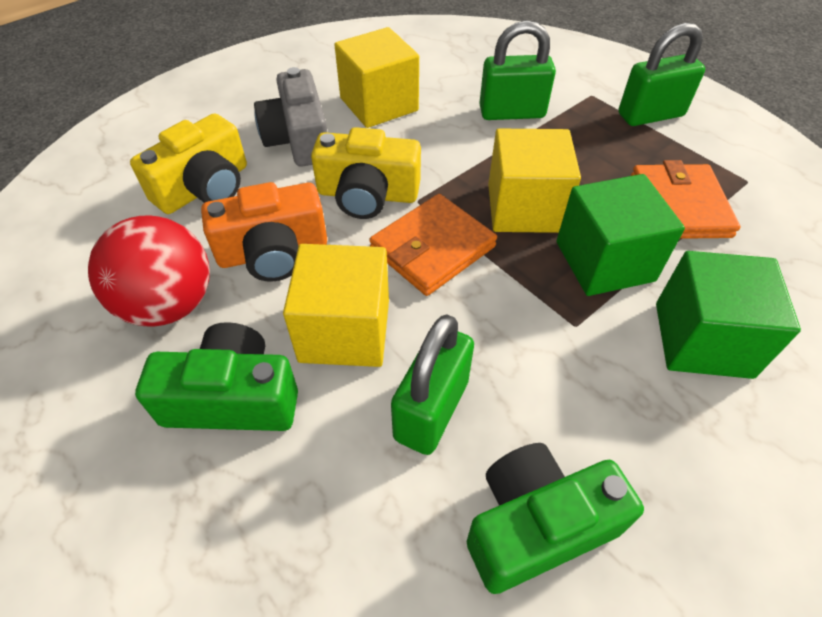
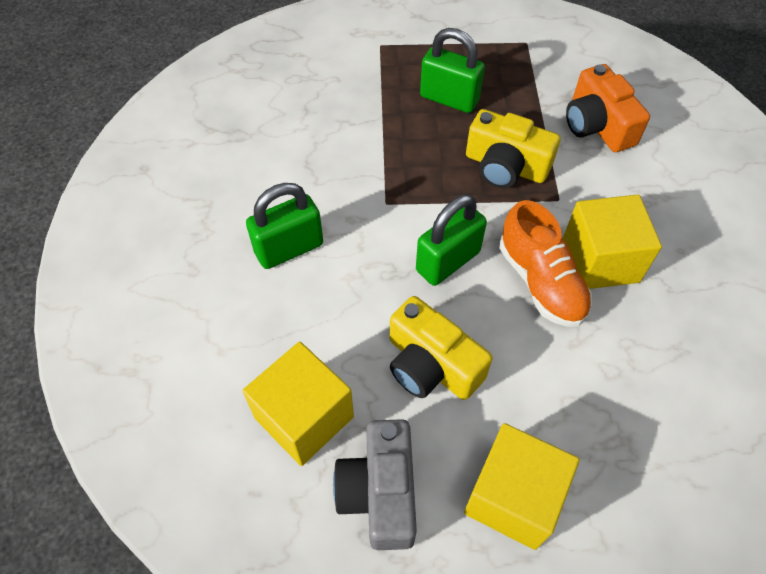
green camera: [135,322,298,431] [467,443,644,594] = 2 -> none = 0
green cube: [556,174,685,296] [656,251,801,379] = 2 -> none = 0
orange shoe: none = 0 -> [499,200,592,327] = 1
orange wallet: [369,194,497,296] [631,160,740,239] = 2 -> none = 0
red ball: [88,215,210,327] = 1 -> none = 0

